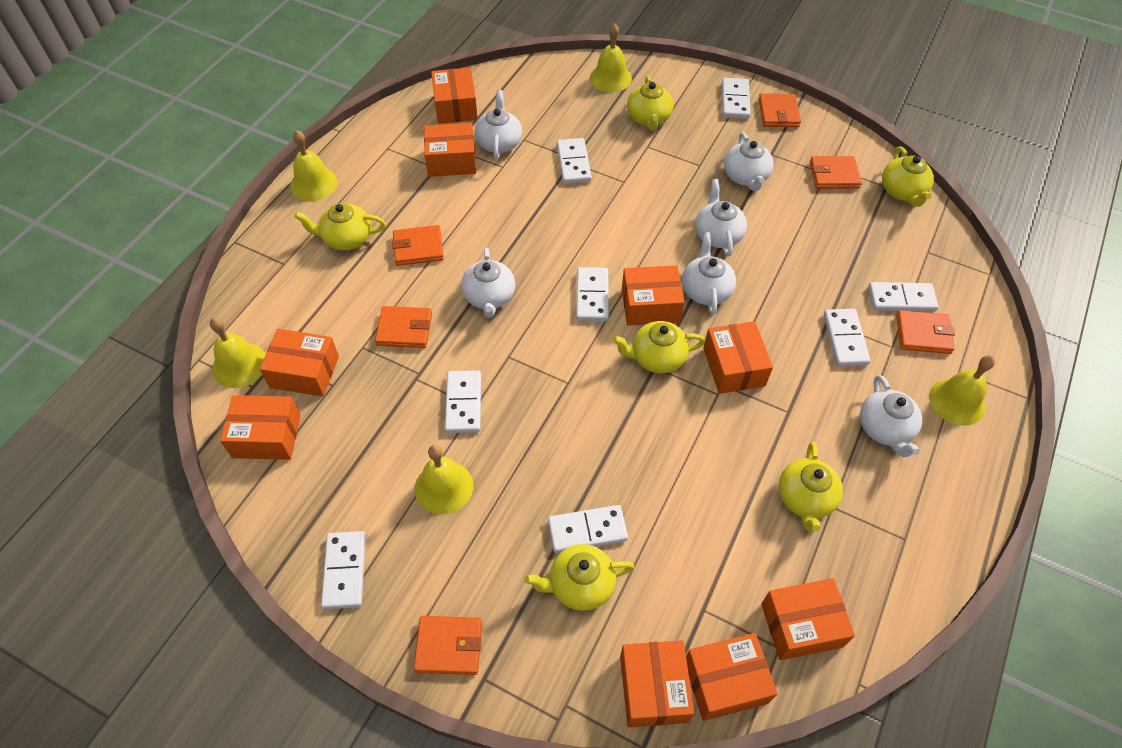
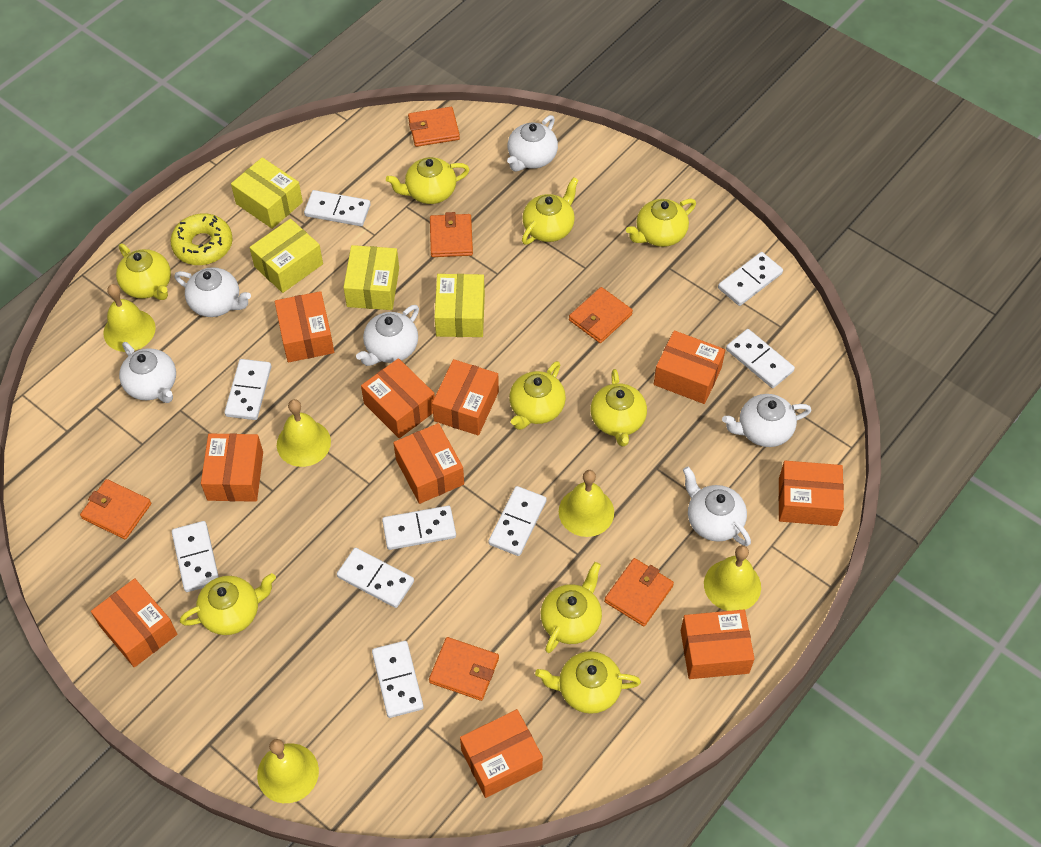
orange box: [220,395,301,460] [260,329,339,397] [424,123,476,177] [431,67,478,124] [620,640,694,727] [622,265,685,326] [686,633,778,721] [703,321,773,394] [761,578,855,660] = 9 -> [91,578,177,667] [201,433,263,502] [275,291,334,362] [361,358,435,438] [393,423,464,504] [432,359,499,436] [460,709,543,798] [654,330,725,404] [681,610,755,679] [779,461,844,526] = 10
white domino: [321,531,366,609] [445,370,481,433] [548,505,628,553] [557,138,592,184] [576,267,609,321] [722,78,751,119] [824,309,871,366] [868,282,938,312] = 8 -> [172,521,219,592] [224,359,271,420] [304,190,371,226] [337,548,414,608] [372,641,424,718] [382,506,456,550] [488,486,547,556] [718,252,783,306] [726,329,795,388] = 9
yellow box: none = 0 -> [231,157,303,229] [249,219,323,293] [343,245,399,310] [434,274,485,337] = 4
yellow donut: none = 0 -> [170,213,233,265] = 1
yellow teapot: [295,203,386,250] [524,544,635,611] [612,321,705,373] [627,75,673,130] [778,442,843,532] [882,146,934,207] = 6 -> [116,244,171,300] [180,573,276,635] [386,157,470,204] [509,361,566,430] [522,177,579,245] [535,651,641,714] [541,562,602,653] [591,369,647,446] [626,199,696,247] = 9

